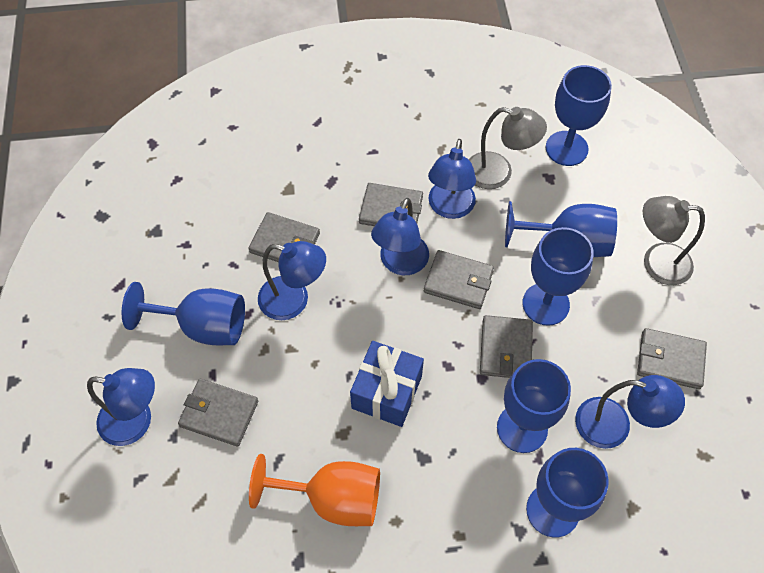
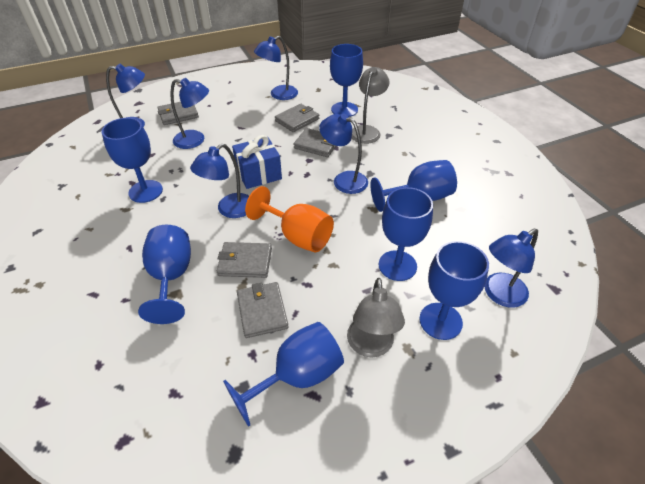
blue goblet: [122,282,245,345] [497,359,571,453] [505,201,617,257] [522,227,594,326] [526,448,609,538] [546,65,612,166] = 6 -> [102,118,163,203] [138,225,191,324] [223,322,344,427] [330,44,363,117] [370,160,457,212] [379,187,433,281] [419,241,489,340] = 7
blue lamp: [87,368,155,446] [258,241,326,320] [371,198,429,275] [428,139,476,219] [575,375,685,449] = 5 -> [106,64,145,128] [171,78,209,149] [190,144,249,218] [254,36,298,100] [319,114,368,194] [484,229,538,308] = 6
grey wallet: [178,379,258,447] [248,212,320,262] [359,183,423,226] [424,250,494,309] [480,315,533,378] [637,328,707,389] = 6 -> [157,102,199,125] [217,242,272,278] [237,282,289,338] [275,104,319,132] [293,128,336,157] = 5

